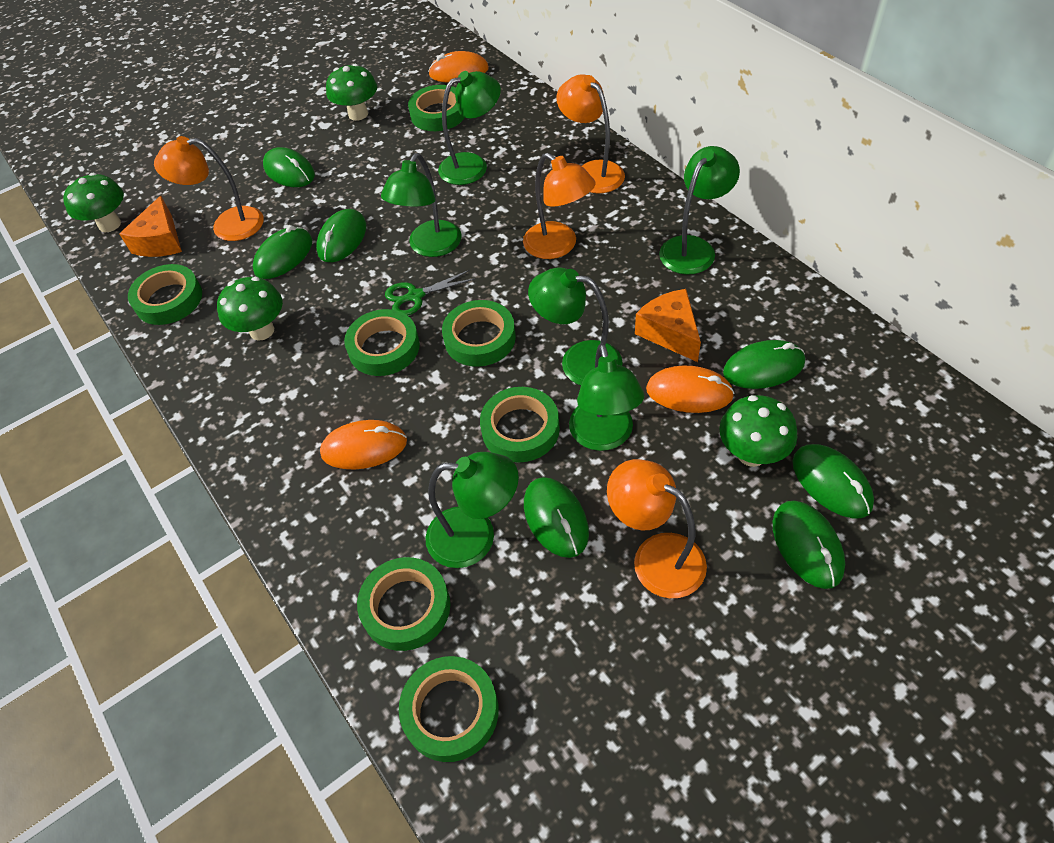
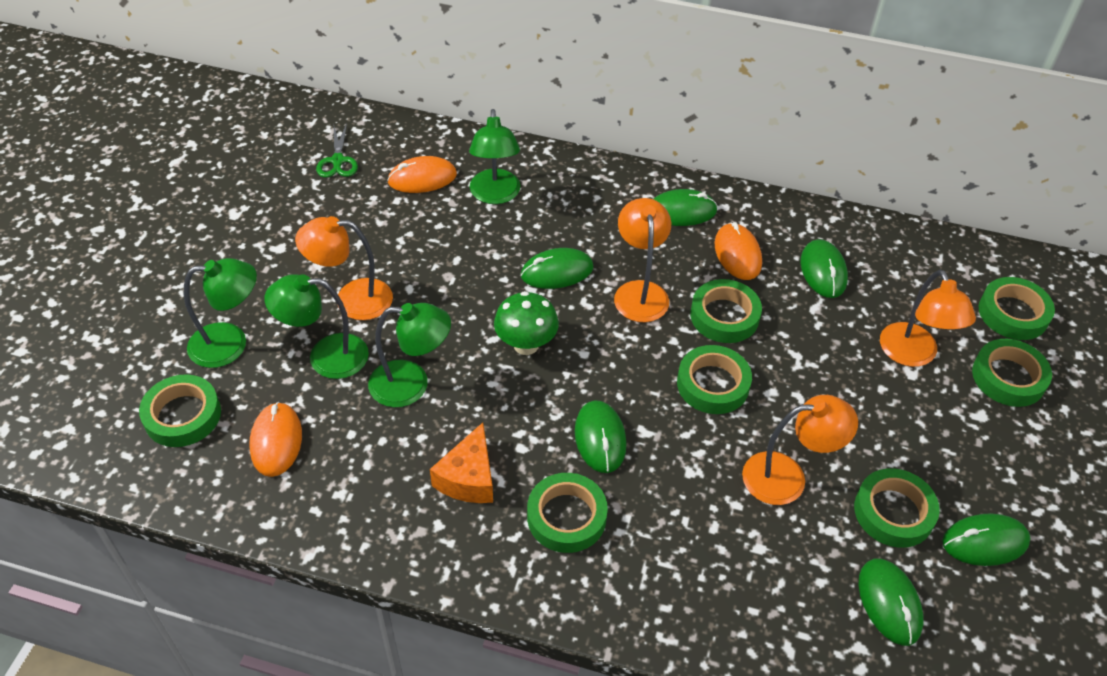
green lamp: [381,153,462,257] [426,452,519,568] [438,71,501,185] [528,268,623,385] [569,343,644,451] [659,146,740,275] = 6 -> [184,258,257,368] [264,274,369,379] [368,303,451,408] [469,109,520,204] = 4
green mouse: [253,225,312,279] [263,147,315,187] [316,209,366,262] [524,477,589,558] [723,340,805,389] [773,501,845,589] [793,444,874,518] = 7 -> [521,248,593,289] [575,401,627,473] [654,189,718,226] [801,239,848,298] [859,558,923,646] [942,513,1031,566] = 6
green mushroom: [63,173,124,232] [217,277,283,341] [326,64,377,121] [719,395,797,467] = 4 -> [494,291,559,355] = 1
orange cheese: [119,196,182,257] [635,289,701,362] = 2 -> [430,423,493,503] = 1

